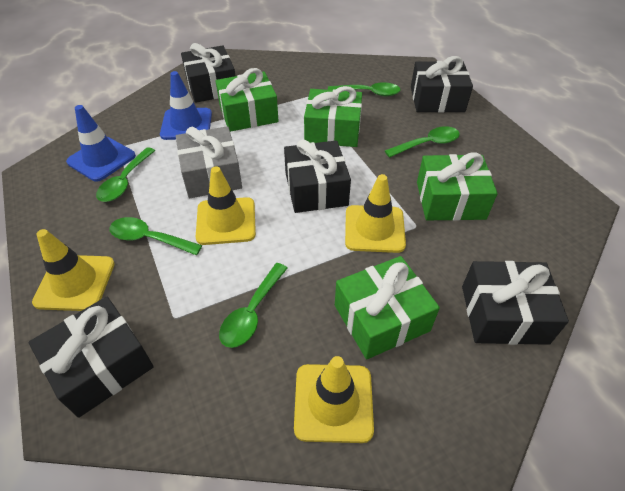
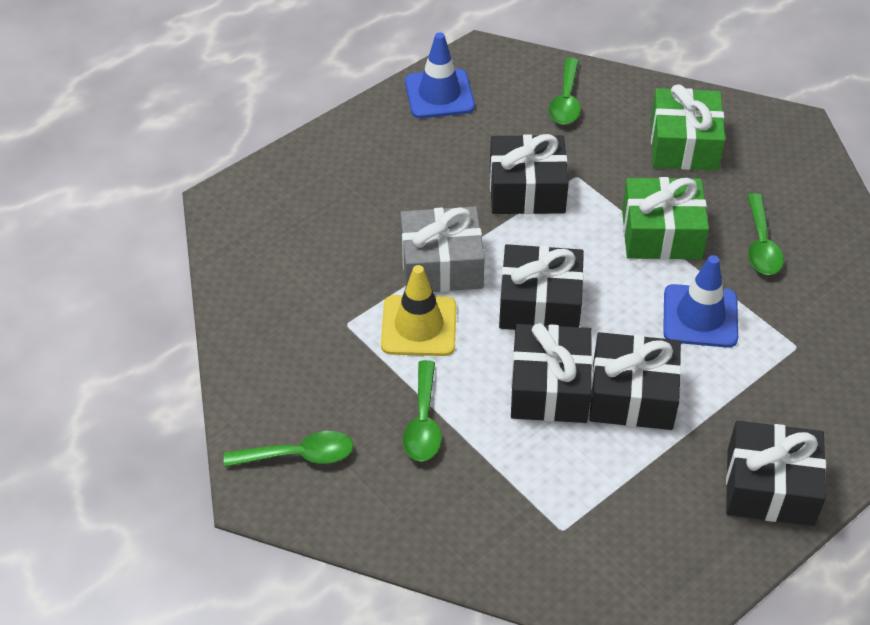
green gift: [216,68,279,132] [304,86,362,147] [335,256,440,359] [417,152,498,221] = 4 -> [622,177,709,260] [651,84,725,171] = 2
green spoon: [96,147,155,202] [109,217,202,255] [219,263,288,348] [328,82,401,96] [385,126,460,158] = 5 -> [224,431,353,467] [403,360,442,461] [549,58,581,125] [747,193,784,275] = 4
yellow traffic cone: [32,229,115,311] [196,166,256,245] [294,356,374,443] [345,174,406,253] = 4 -> [381,265,456,356] = 1

